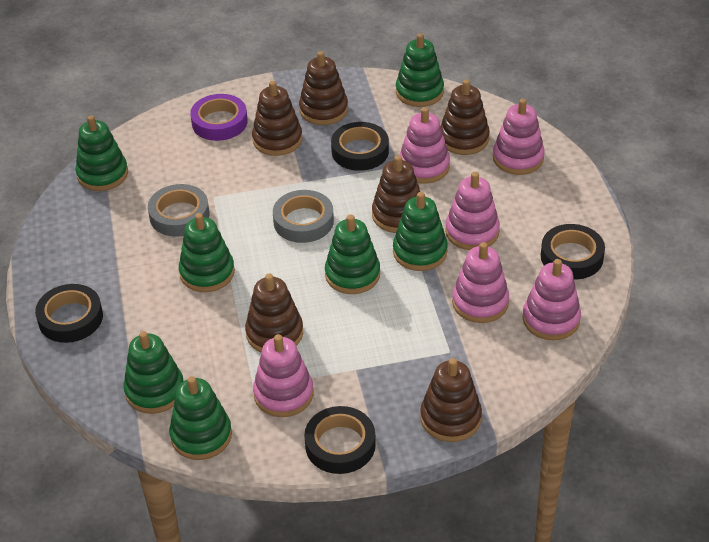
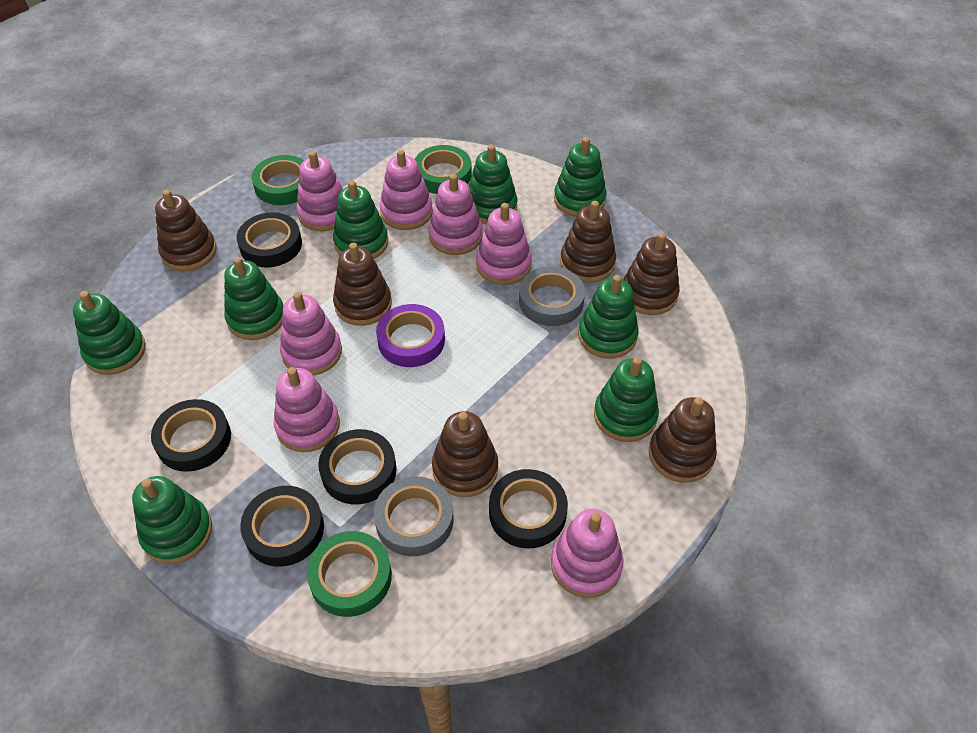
black tape: [35,284,103,343] [304,406,376,474] [331,122,389,171] [541,224,605,279] = 4 -> [151,399,231,472] [236,212,302,267] [240,486,324,567] [318,429,397,504] [489,469,568,549] = 5
green stacking toy: [75,115,128,191] [123,331,183,414] [169,376,232,460] [179,213,235,292] [325,215,380,294] [393,192,448,271] [396,33,444,107] = 7 -> [73,291,146,375] [132,476,212,564] [224,257,283,340] [333,181,388,259] [469,144,517,224] [554,137,606,217] [578,275,639,358] [594,357,659,442] = 8
green tape: none = 0 -> [252,155,304,205] [307,531,392,617] [415,145,472,194] = 3
pink stacking toy: [253,334,314,417] [399,107,450,184] [445,172,500,250] [452,242,509,323] [493,99,545,175] [523,259,581,340] = 6 -> [274,367,340,452] [280,292,342,376] [296,151,343,231] [380,150,433,230] [429,174,483,255] [476,203,532,285] [551,509,623,598] = 7

